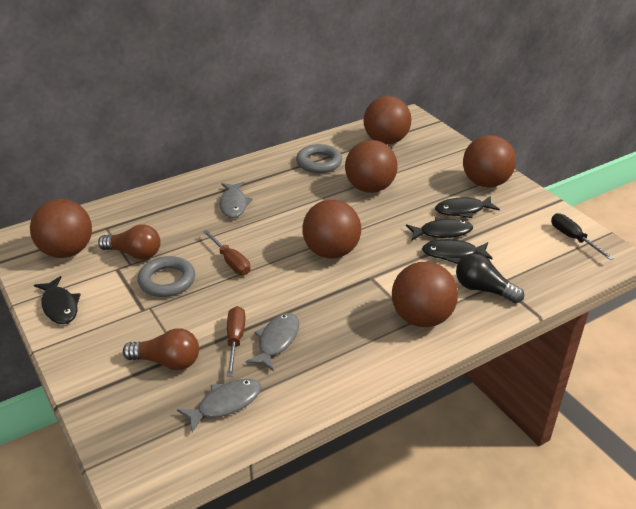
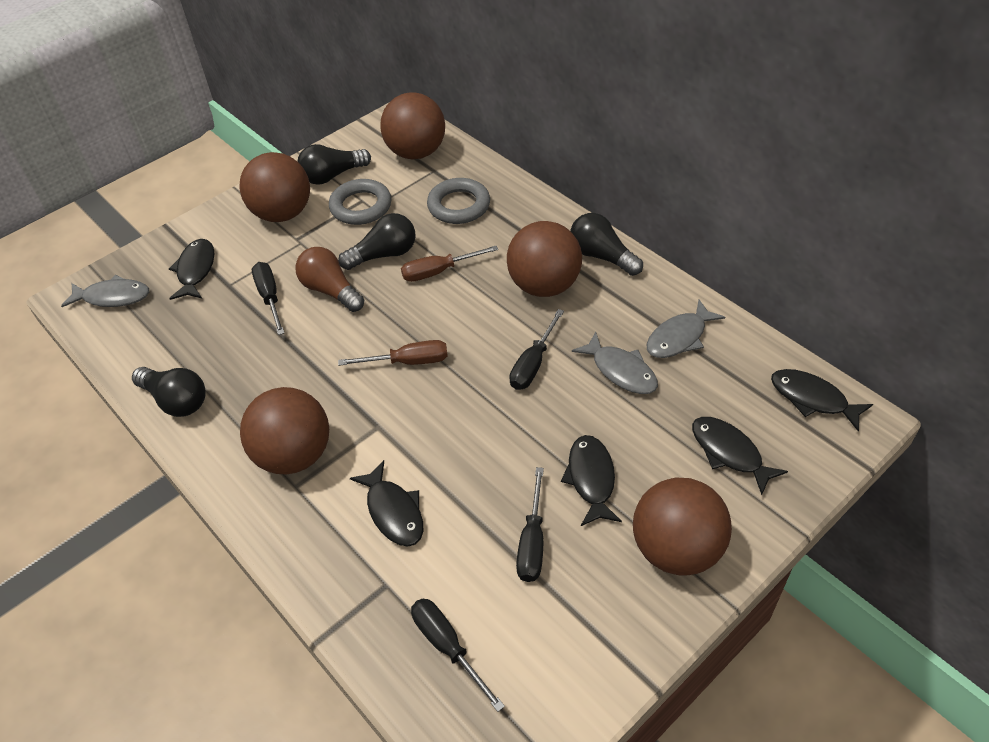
black fish: [34,276,81,324] [406,217,473,240] [422,240,493,264] [435,196,500,218] = 4 -> [169,239,214,300] [350,460,423,546] [561,435,622,526] [692,417,788,495] [771,369,873,431] = 5
black light bulb: [456,253,524,303] = 1 -> [132,367,206,417] [297,144,371,185] [338,213,416,270] [570,213,643,276] = 4
black screwdriver: [551,213,614,260] = 1 -> [252,262,284,335] [411,599,505,712] [509,309,564,390] [516,467,544,582] = 4
brown ball: [30,199,92,258] [302,200,361,259] [345,140,398,193] [364,96,411,145] [392,262,458,327] [463,135,516,187] = 6 -> [240,152,310,222] [240,387,329,474] [380,92,445,159] [507,221,582,297] [633,477,732,576] = 5
brown light bulb: [98,225,161,260] [123,328,199,370] = 2 -> [295,247,364,312] = 1

